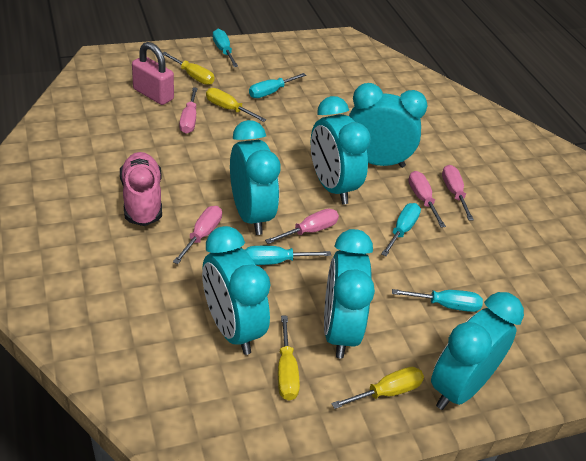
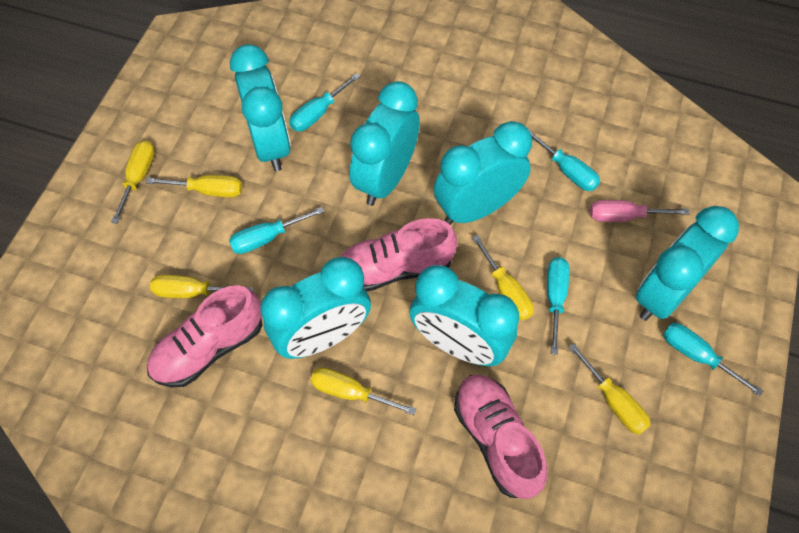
pink padlock: [132,42,174,105] = 1 -> none = 0
pink screwdriver: [173,206,222,264] [179,87,198,134] [265,209,339,244] [408,171,446,228] [442,165,474,221] = 5 -> [590,200,689,222] = 1
pink shoe: [120,152,162,226] = 1 -> [147,285,262,388] [341,218,457,292] [454,374,547,499] = 3
yellow screwdriver: [163,52,214,85] [206,88,267,122] [278,316,300,400] [332,367,424,409] = 4 -> [111,140,155,224] [146,175,242,198] [150,275,254,298] [311,368,416,415] [472,235,534,321] [569,343,651,435] = 6

